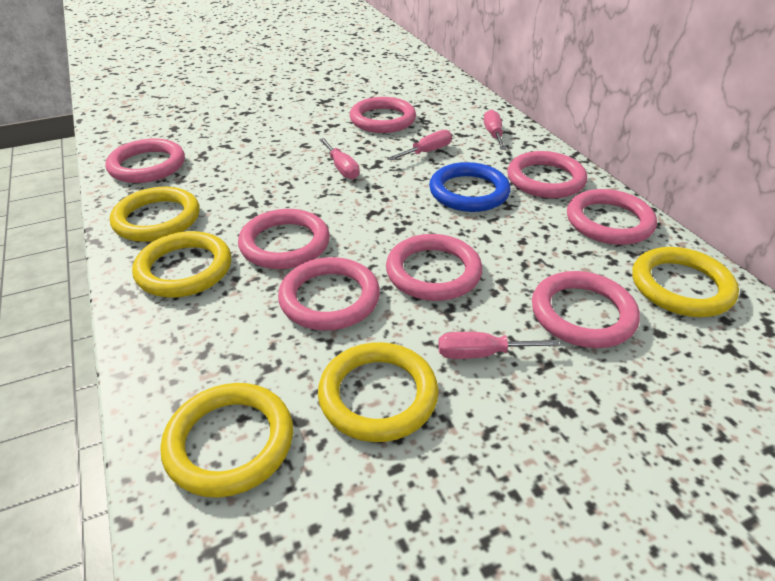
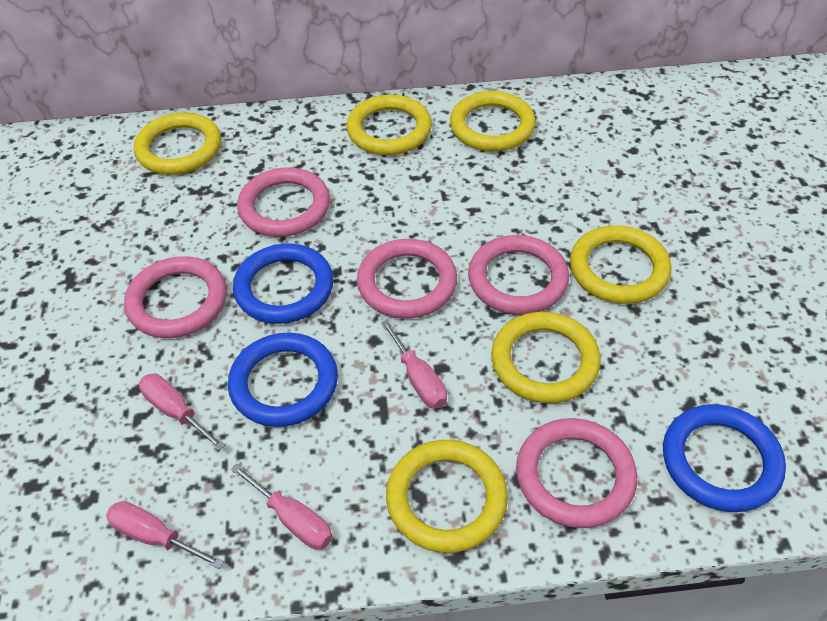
blue ring: [429,162,511,212] = 1 -> [228,333,338,427] [233,244,333,324] [663,404,786,512] = 3
pink ring: [105,138,185,183] [238,209,330,269] [278,257,380,330] [350,97,416,133] [386,234,482,301] [507,151,587,198] [532,271,640,348] [567,189,657,245] = 8 -> [124,256,227,338] [237,167,330,237] [357,239,457,318] [468,235,569,315] [516,418,637,528] = 5
yellow ring: [110,187,200,242] [132,231,231,298] [161,383,293,498] [318,342,439,442] [632,247,739,317] = 5 -> [134,112,221,175] [347,95,432,155] [386,440,508,553] [450,91,536,151] [491,312,601,403] [570,225,671,304] = 6

